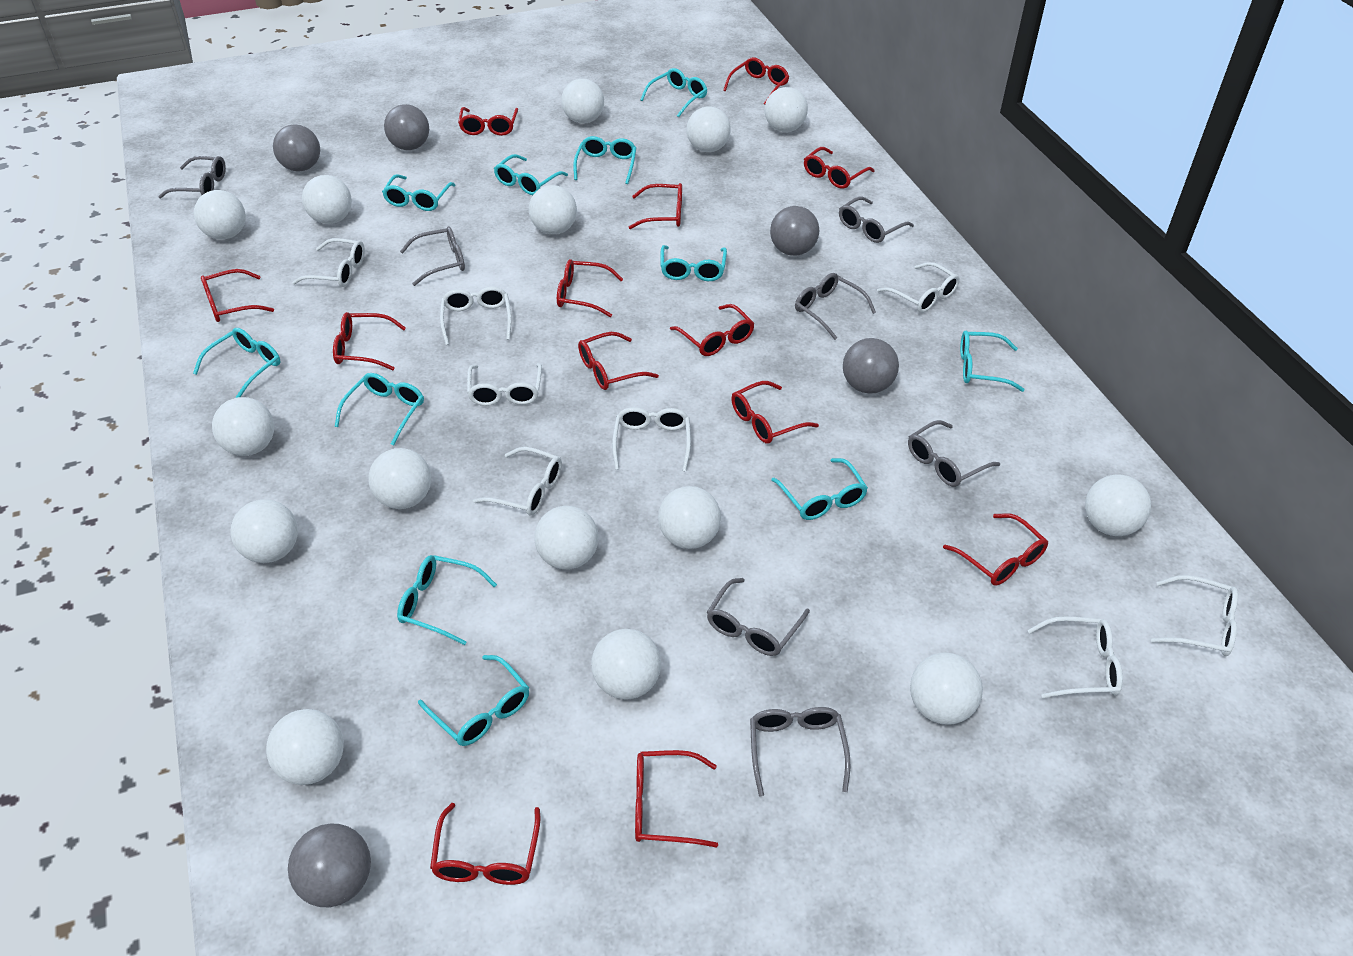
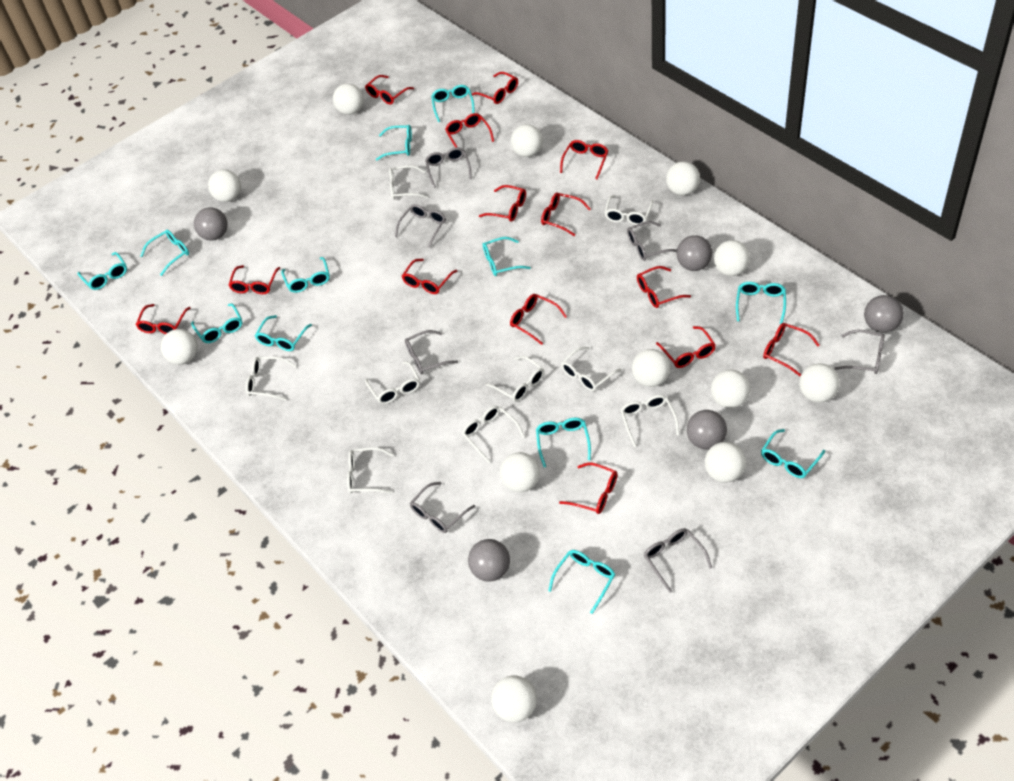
red glasses: [201,269,274,322] [333,312,406,370] [430,803,540,885] [458,107,518,136] [557,259,623,317] [578,332,659,390] [628,183,682,229] [635,750,718,848] [670,304,755,356] [723,57,789,105] [731,381,819,444] [804,147,875,189] [943,513,1048,586] = 13 -> [136,304,191,334] [229,265,280,294] [365,75,414,105] [402,259,457,294] [445,113,494,148] [472,72,518,104] [479,185,526,222] [510,294,567,345] [541,193,590,236] [559,463,617,514] [560,140,608,179] [637,266,691,308] [656,326,716,368] [763,323,820,376] = 14
turquoise glasses: [193,328,280,398] [335,373,424,446] [382,174,456,211] [397,555,497,645] [418,655,529,746] [494,154,568,195] [573,136,636,184] [640,68,707,117] [661,245,727,281] [771,458,868,520] [960,331,1024,392] = 11 -> [78,252,127,290] [141,230,189,276] [191,304,242,343] [255,315,312,351] [281,257,330,293] [376,125,412,161] [431,85,475,122] [482,237,531,276] [536,418,591,467] [548,550,615,614] [736,282,786,324] [761,429,825,478] = 12
white ball: [194,190,246,240] [212,397,274,456] [230,499,298,563] [266,709,344,785] [302,175,352,224] [368,448,431,509] [529,185,577,234] [534,506,599,570] [561,79,604,123] [591,629,661,700] [658,486,721,549] [687,106,731,152] [764,87,808,132] [910,653,983,725] [1085,475,1151,536] = 15 -> [161,329,198,365] [208,169,241,202] [333,83,364,115] [491,676,537,722] [500,452,540,492] [511,124,543,157] [632,349,670,387] [666,161,700,196] [705,442,746,483] [711,370,750,409] [714,240,750,276] [799,363,840,403] = 12
white glasses: [292,238,365,287] [440,287,511,345] [467,363,542,406] [473,447,562,516] [612,407,691,472] [877,262,960,313] [1028,616,1123,698] [1151,575,1238,656] = 8 -> [245,357,296,401] [347,447,394,493] [365,361,420,404] [389,165,428,200] [462,406,525,463] [486,356,544,402] [561,347,622,391] [604,195,653,225] [620,395,679,447] = 9

